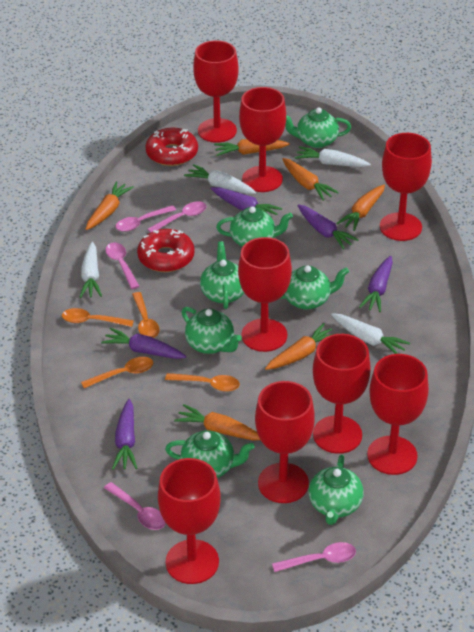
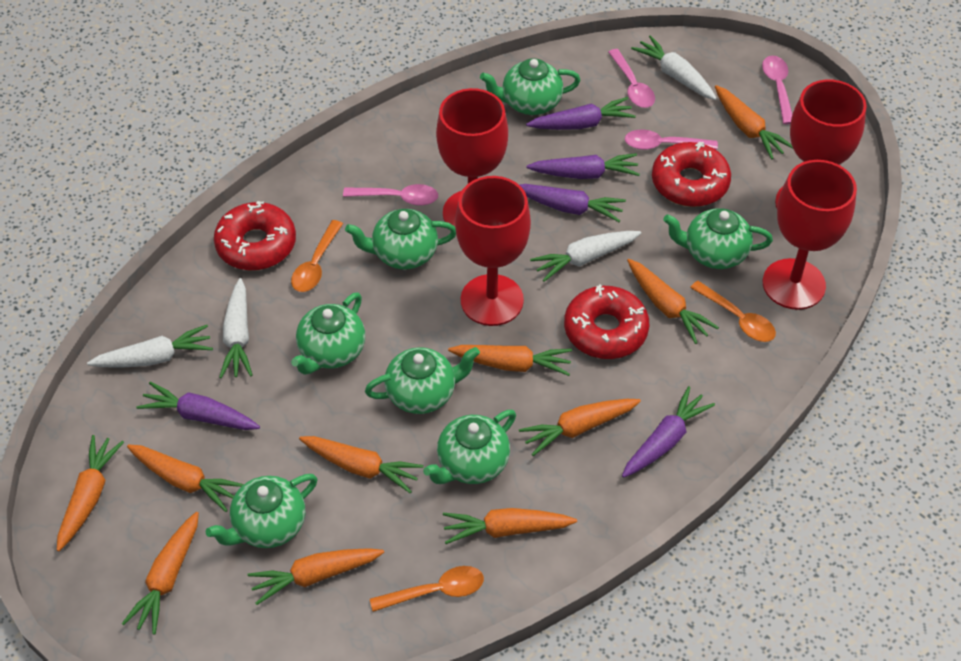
orange carrot: [86,181,134,230] [174,404,260,441] [214,139,290,156] [265,323,334,370] [282,158,339,201] [336,185,385,231] = 6 -> [57,435,124,551] [122,512,199,635] [127,445,244,512] [248,548,384,605] [299,436,423,494] [443,508,577,544] [448,345,572,376] [519,399,641,456] [627,259,719,344] [715,85,793,159] = 10
orange spoon: [62,308,134,327] [81,357,153,388] [132,292,160,338] [165,373,240,392] = 4 -> [291,220,343,292] [370,566,484,612] [690,281,776,342] = 3
pink spoon: [104,482,166,530] [105,242,140,289] [116,205,176,232] [148,201,206,233] [272,542,356,572] = 5 -> [343,184,438,206] [608,49,655,108] [625,129,718,150] [762,56,792,124] = 4
red donut: [137,229,195,272] [145,128,198,166] = 2 -> [214,201,296,270] [564,285,649,359] [652,141,731,207] = 3
red goblet: [158,458,221,584] [193,40,239,143] [238,237,292,352] [239,87,286,192] [255,381,315,503] [313,334,371,454] [367,354,429,475] [380,133,432,241] = 8 -> [436,88,508,226] [455,176,531,326] [763,160,857,310] [775,80,867,208] = 4

